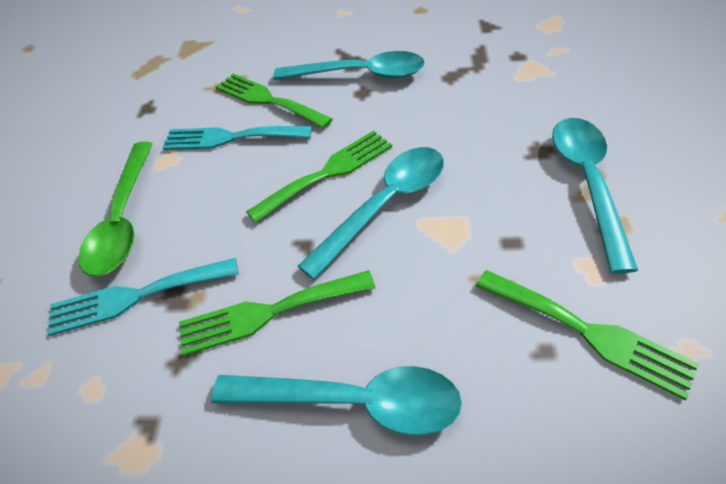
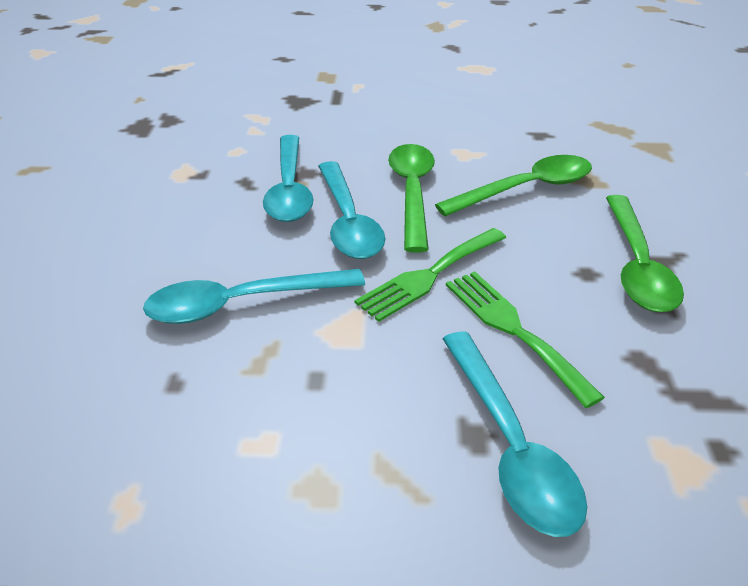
green fork: [179,270,375,356] [216,73,333,129] [246,131,392,223] [476,270,699,400] = 4 -> [354,228,506,322] [446,271,605,408] = 2
green spoon: [79,141,153,277] = 1 -> [388,144,435,253] [435,155,592,217] [606,195,684,312] = 3
turquoise fork: [47,258,239,336] [163,126,312,150] = 2 -> none = 0

